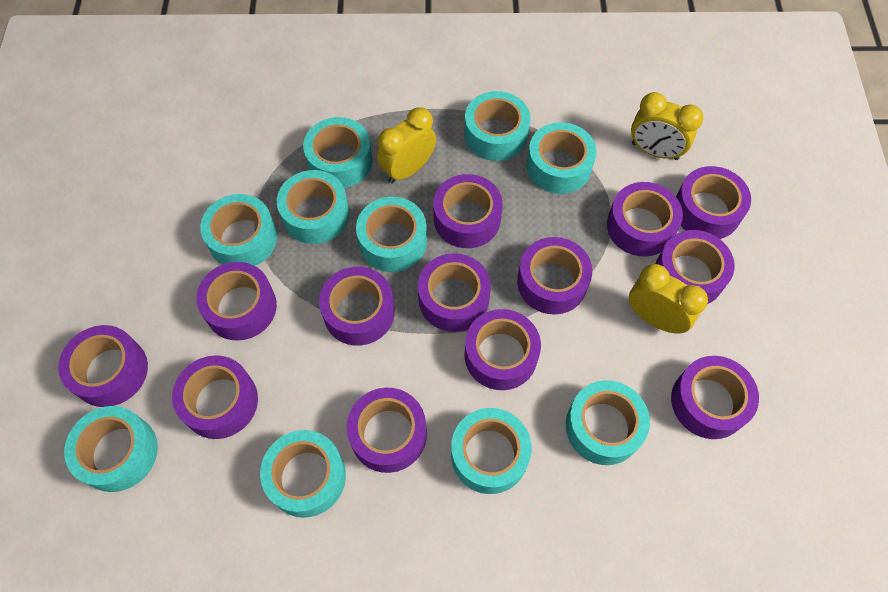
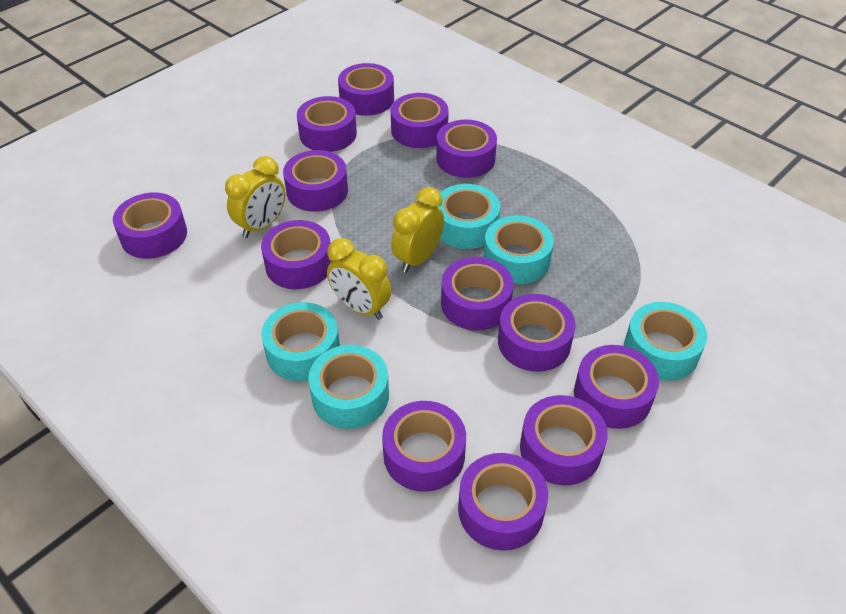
turquoise tape: [64,406,158,492] [200,194,277,266] [260,430,346,518] [277,170,349,244] [303,117,373,188] [356,197,427,272] [451,408,532,494] [464,91,530,161] [526,122,597,194] [566,380,650,465] = 10 -> [261,302,340,381] [308,345,389,429] [437,184,500,249] [484,215,554,284] [624,302,707,381] = 5

